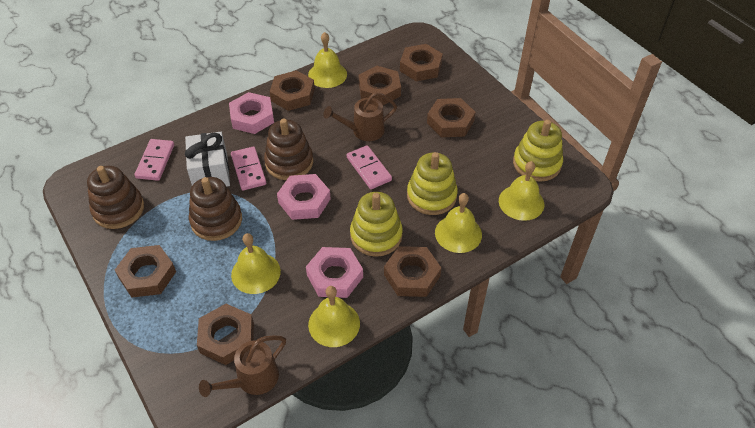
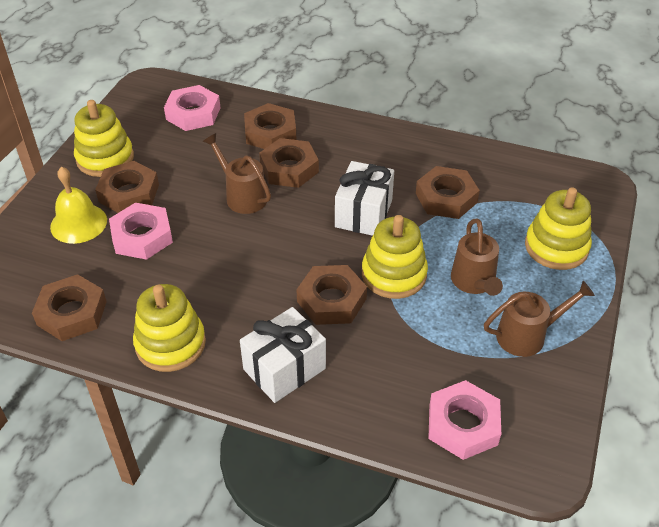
brown nut: [115,245,176,298] [197,304,254,365] [270,70,315,111] [359,66,401,105] [384,246,441,297] [400,44,443,81] [427,98,476,137] = 7 -> [32,274,107,341] [95,161,159,213] [244,103,296,149] [259,138,319,188] [296,265,367,325] [416,166,480,219] = 6
brown stacking toy: [87,166,144,229] [189,177,242,241] [264,118,313,180] = 3 -> none = 0
brown watering can: [199,336,286,397] [323,92,397,141] = 2 -> [203,133,271,214] [451,218,503,296] [484,281,595,357] = 3
pink domino: [135,139,174,181] [231,147,266,191] [347,145,392,189] = 3 -> none = 0
white gift: [185,132,230,187] = 1 -> [240,307,326,403] [335,161,394,236] = 2
yellow bell: [231,233,281,294] [308,32,347,88] [308,286,360,347] [435,193,482,253] [499,161,544,221] = 5 -> [50,167,107,244] = 1
yellow stacking toy: [350,192,403,257] [407,152,458,215] [513,120,563,182] = 3 -> [74,100,134,177] [133,284,206,372] [362,215,428,299] [525,187,592,270] = 4

